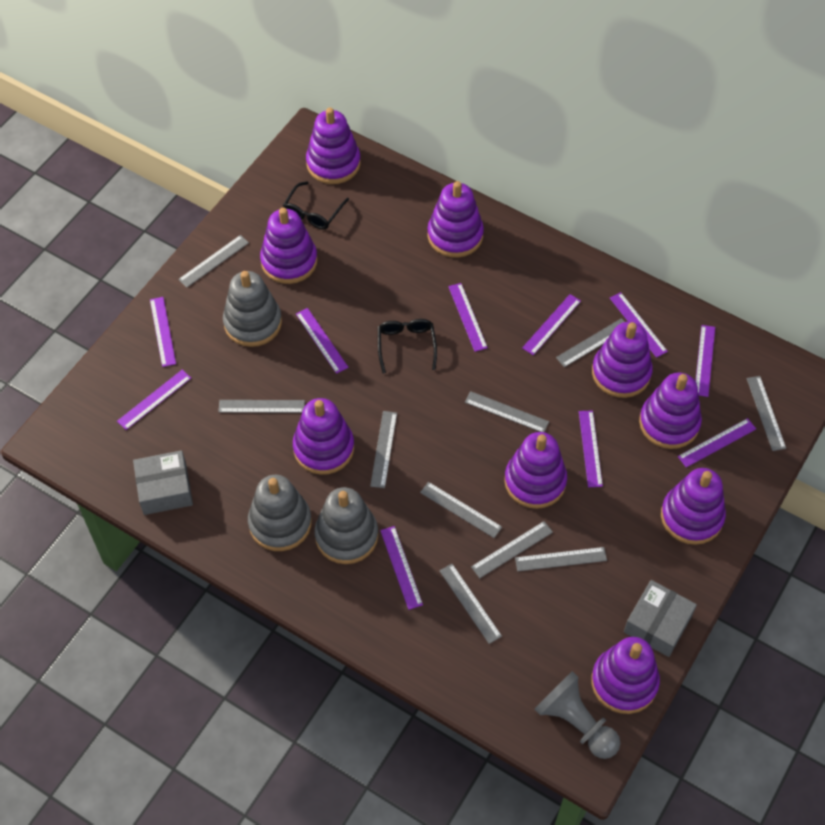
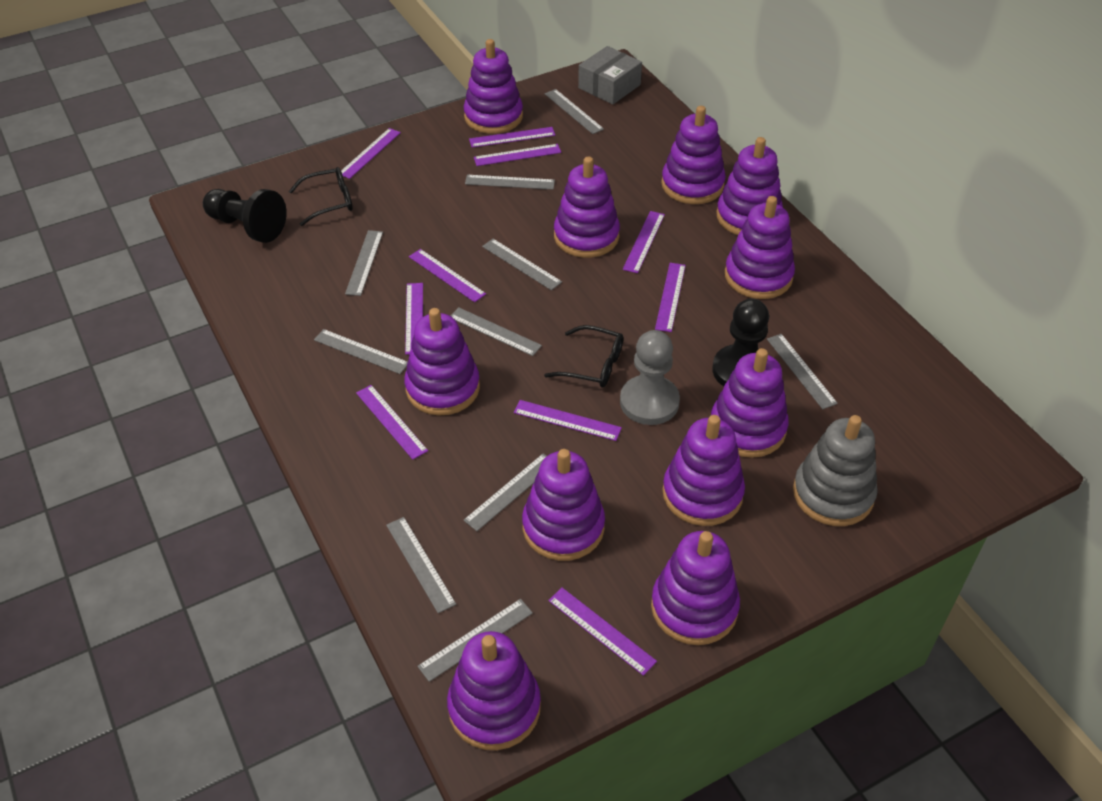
black pawn: none = 0 -> [203,189,287,243] [712,299,769,386] = 2
grey box: [133,450,193,515] [624,580,697,657] = 2 -> [578,46,642,104] = 1
grey stacking toy: [223,271,282,347] [248,475,312,551] [315,487,378,564] = 3 -> [793,415,878,526] = 1
purple stacking toy: [260,208,318,284] [293,398,354,475] [306,108,361,184] [427,181,484,258] [504,432,567,509] [591,637,660,714] [592,322,653,398] [639,373,702,449] [661,468,726,545] = 9 -> [404,308,480,416] [447,631,541,750] [464,39,523,134] [522,449,605,561] [554,156,620,258] [651,531,740,645] [661,106,726,204] [663,415,745,526] [711,348,789,458] [716,137,783,235] [725,196,795,299] = 11

